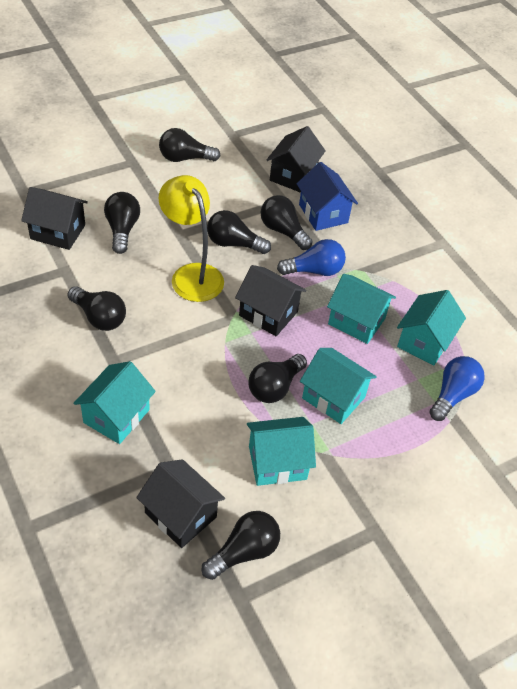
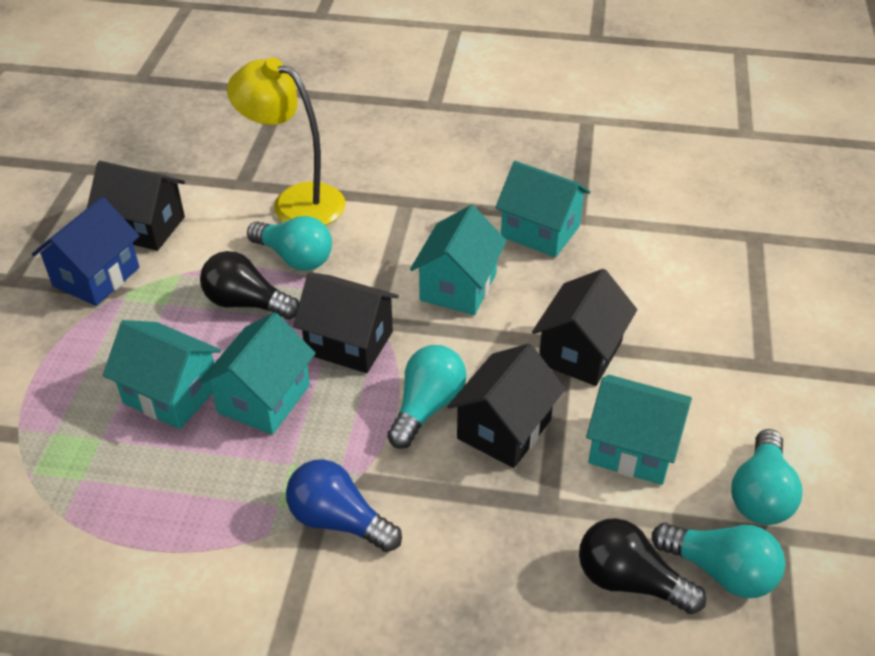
black light bulb: [67,286,126,331] [104,192,140,254] [159,128,221,162] [202,511,280,580] [207,210,271,254] [248,354,307,403] [261,195,313,250] = 7 -> [200,251,299,320] [579,518,706,614] = 2
blue light bulb: [277,239,346,276] [430,356,485,421] = 2 -> [286,459,402,552] = 1
turquoise light bulb: none = 0 -> [247,216,332,271] [387,345,466,449] [652,522,785,598] [731,429,803,525] = 4

